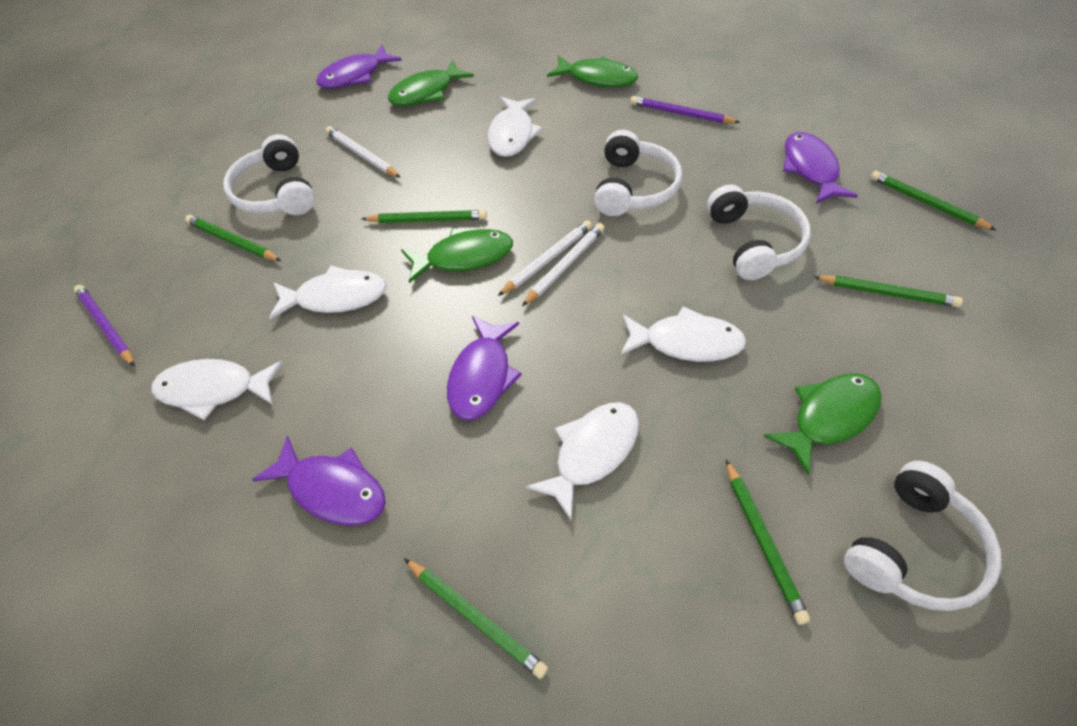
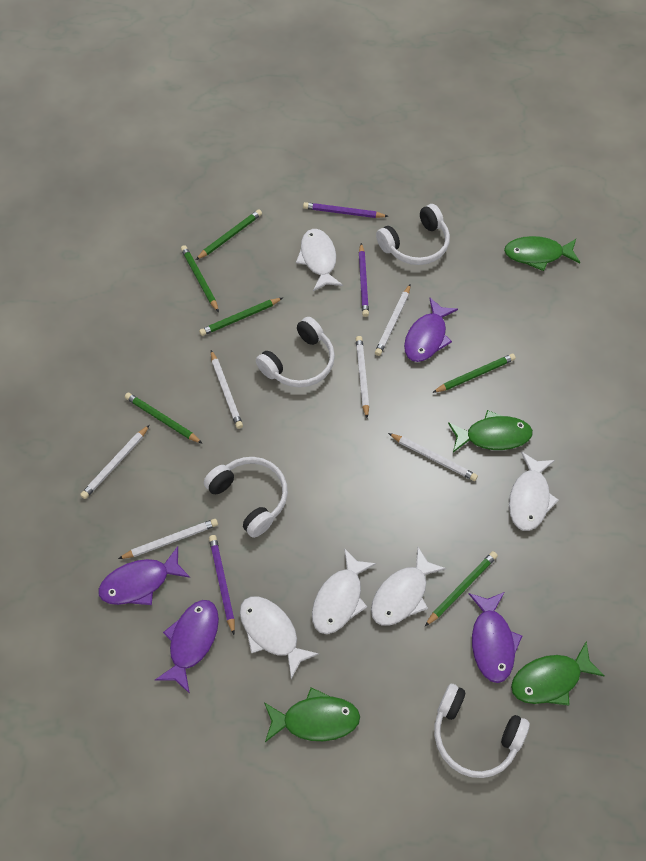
purple pencil: [74,285,135,367] [630,96,740,123] = 2 -> [209,535,235,635] [303,202,389,218] [359,243,369,317] = 3
white pencil: [326,126,401,178] [498,220,592,296] [522,223,605,306] = 3 -> [80,425,150,499] [118,519,218,559] [211,350,243,429] [356,336,369,418] [375,284,411,356] [388,433,478,481] = 6

